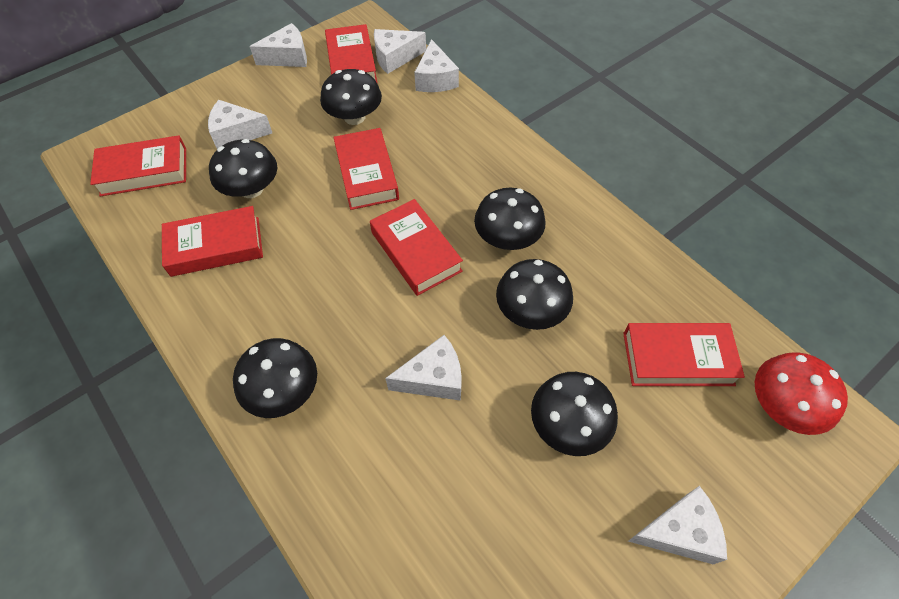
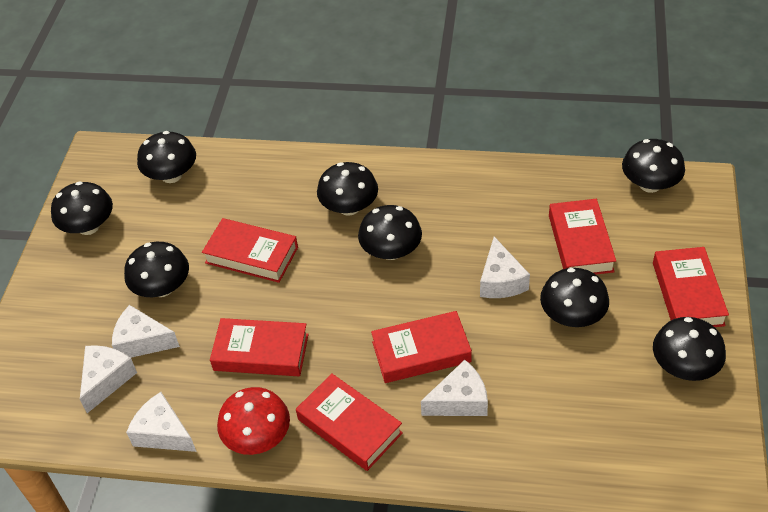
black mushroom: [209,139,277,198] [233,338,317,418] [320,69,382,125] [474,188,546,250] [496,259,573,330] [531,372,618,456] = 6 -> [51,181,113,235] [124,242,189,297] [137,131,196,183] [317,162,378,216] [358,205,422,260] [540,268,609,327] [622,139,685,193] [653,317,726,381] = 8
white cheese: [208,100,272,149] [250,23,307,67] [374,29,426,74] [385,335,462,401] [414,39,459,92] [628,486,727,564] = 6 -> [80,345,137,413] [112,305,180,358] [126,392,197,452] [421,360,488,416] [480,237,530,298] = 5

